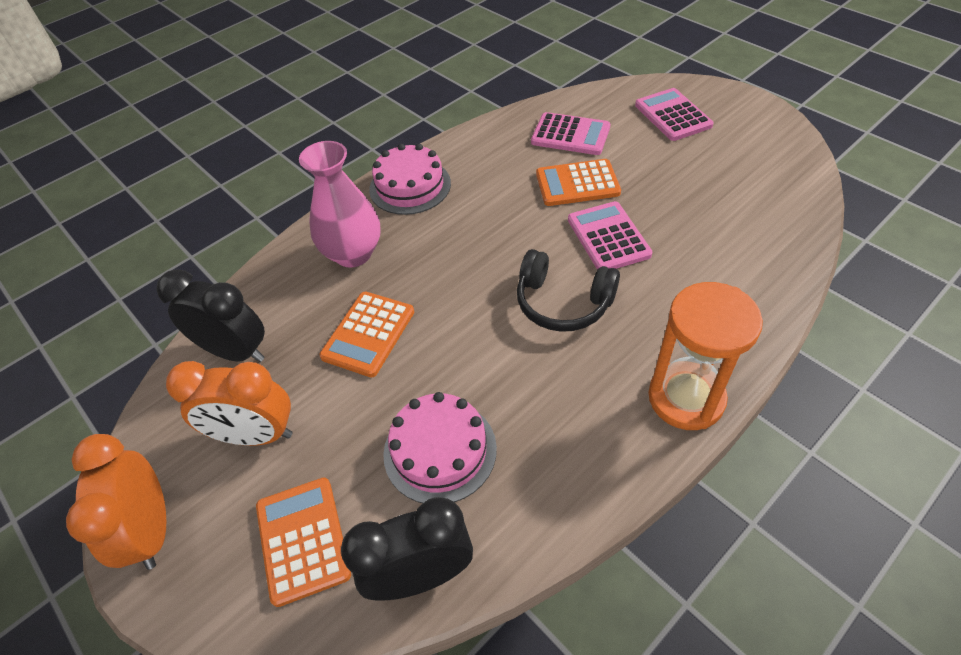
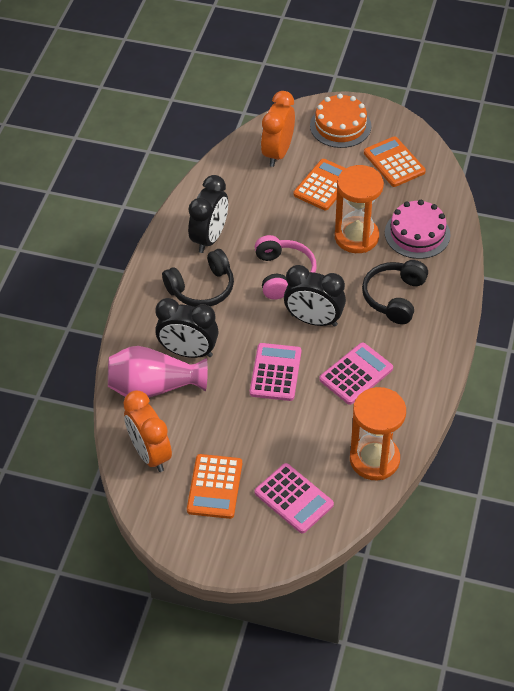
black clock: [157,269,265,362] [341,497,473,601] = 2 -> [155,298,219,358] [188,175,228,253] [284,265,346,327] = 3
black headphones: [517,249,620,332] = 1 -> [162,249,234,307] [362,260,428,324] = 2
orange cake: none = 0 -> [310,94,371,148] = 1
orange hourglass: [648,282,763,430] = 1 -> [335,165,384,253] [350,387,406,480] = 2
pink cake: [369,144,451,215] [383,392,497,503] = 2 -> [385,200,451,259] = 1
pink headphones: none = 0 -> [255,235,317,300] = 1

